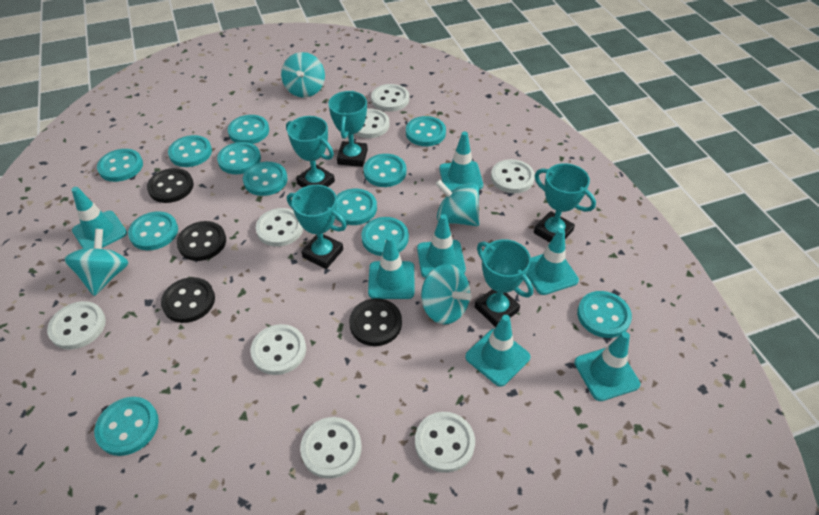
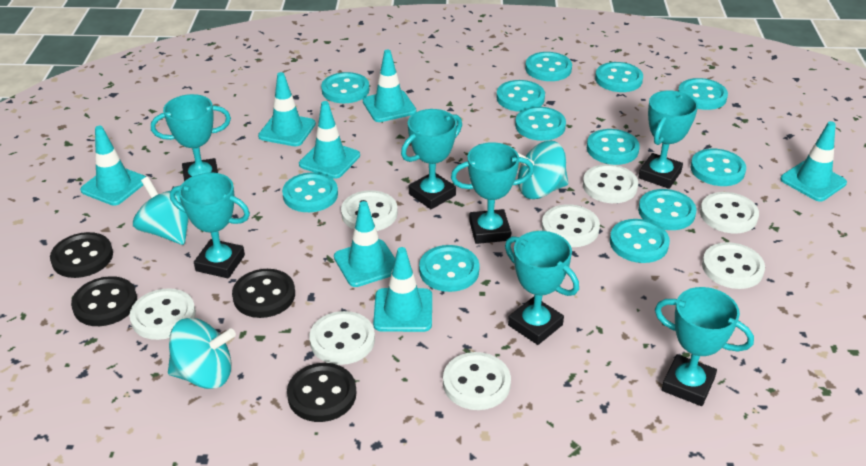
turquoise spinning top: [64,229,128,296] [281,52,325,98] [421,264,472,324] [435,179,479,226] = 4 -> [133,177,189,245] [168,318,236,389] [517,141,568,199] = 3
turquoise trophy: [286,116,335,188] [287,185,347,269] [328,91,368,167] [475,239,533,327] [534,163,596,242] = 5 -> [151,94,231,181] [170,173,250,278] [401,109,462,209] [451,142,534,244] [505,231,579,345] [638,91,698,189] [655,287,754,406] = 7

